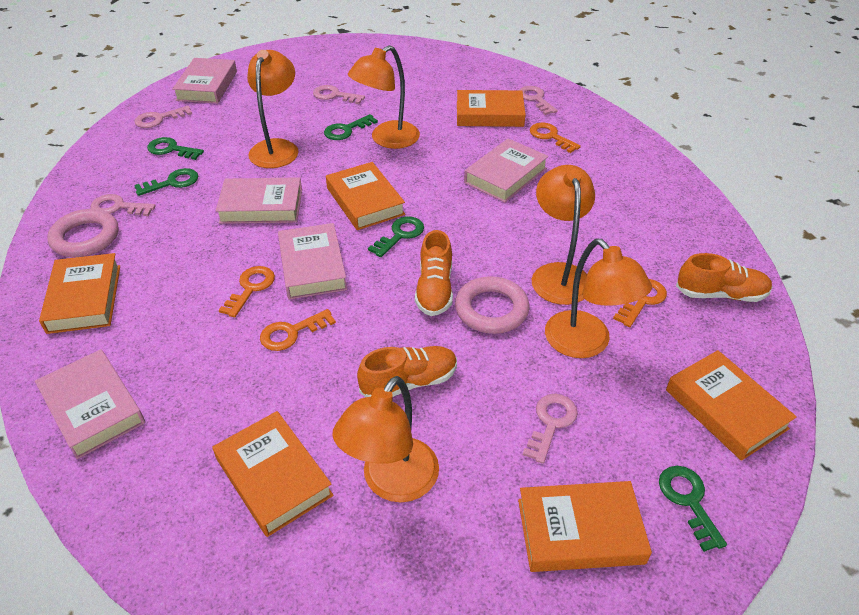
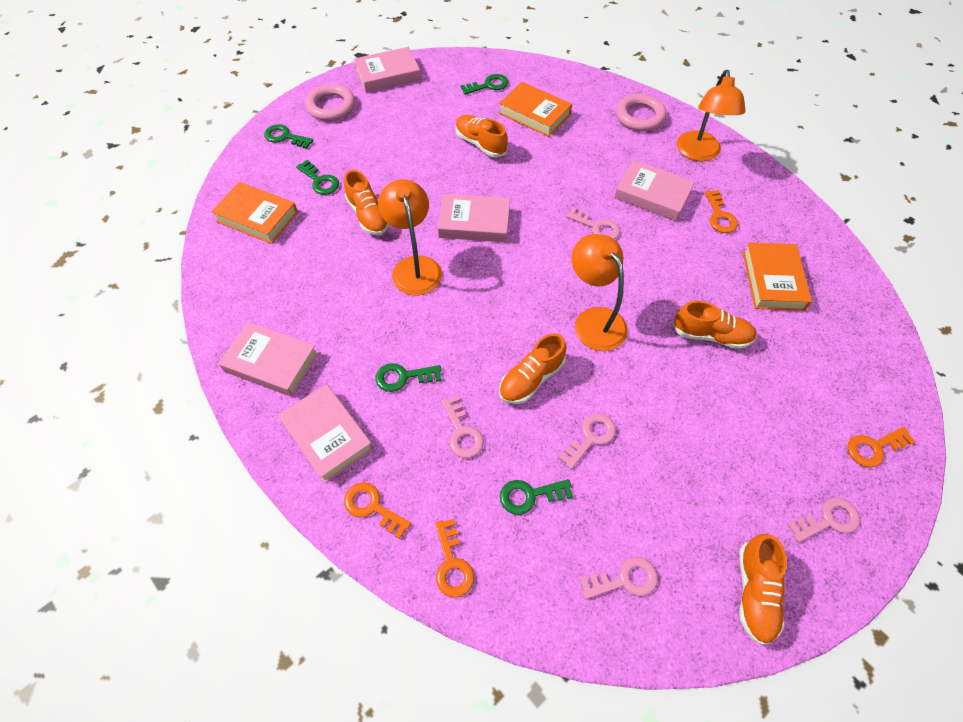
orange book: [39,253,120,334] [213,411,334,537] [326,162,405,230] [457,90,526,127] [518,481,652,572] [666,350,797,461] = 6 -> [211,182,298,244] [499,82,572,137] [743,243,812,311] = 3
orange lamp: [247,50,299,168] [333,376,439,502] [348,45,420,149] [532,165,595,305] [545,239,652,358] = 5 -> [378,179,442,296] [571,234,628,351] [677,70,746,161] = 3
orange shoe: [357,346,457,397] [415,230,453,316] [676,253,772,302] = 3 -> [344,170,389,235] [455,115,508,158] [499,333,567,404] [672,301,757,349] [739,534,787,645] = 5

